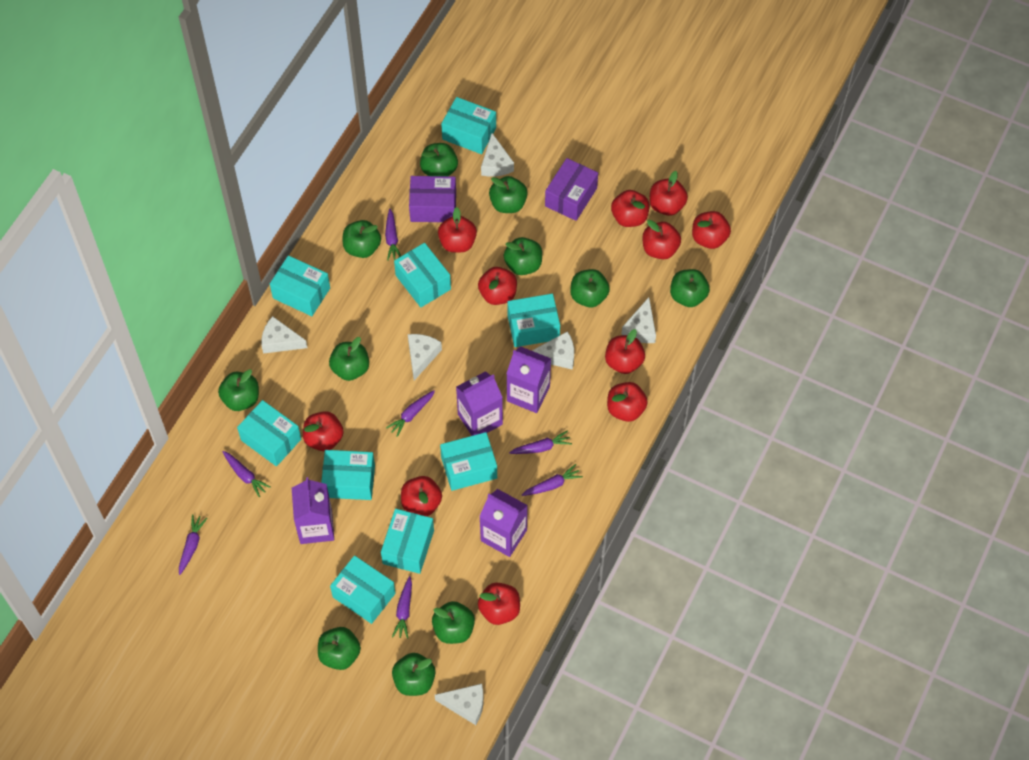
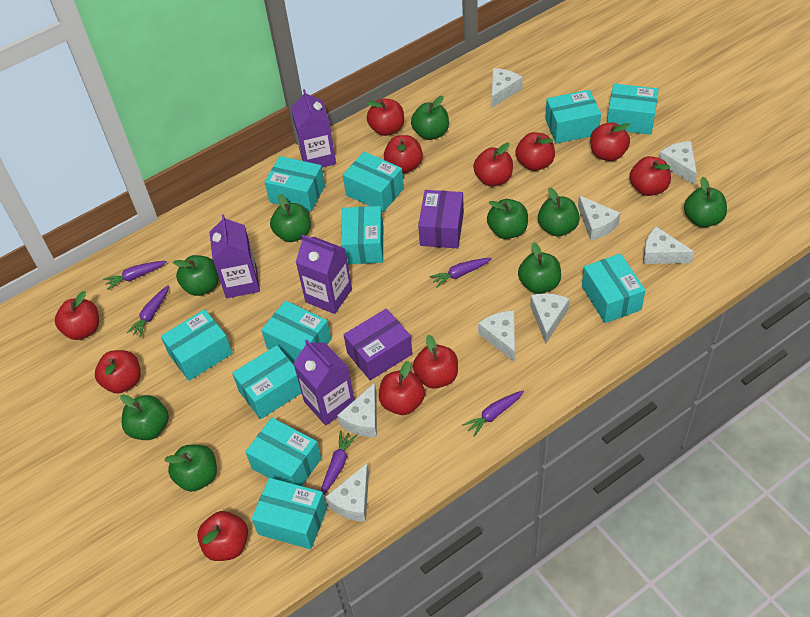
green apple: [218,369,259,411] [318,627,361,670] [329,337,369,381] [343,220,381,258] [392,653,436,696] [420,143,458,176] [432,601,475,644] [489,176,528,213] [504,237,542,275] [570,269,610,307] [670,269,710,307] = 11 -> [120,394,169,440] [164,445,217,492] [173,255,219,296] [270,194,311,242] [411,96,449,140] [487,199,528,239] [518,242,561,294] [538,187,580,237] [684,177,727,227] = 9
purple carrot: [179,514,207,575] [223,451,271,498] [385,209,401,261] [386,390,435,437] [392,576,412,639] [509,431,572,454] [522,464,583,496] = 7 -> [103,261,167,290] [127,285,169,338] [321,431,357,495] [429,258,492,288] [463,391,524,437] = 5
turquoise box: [237,400,301,466] [270,255,330,316] [321,450,375,500] [330,555,396,624] [381,509,434,574] [394,243,451,307] [440,432,497,491] [441,97,496,154] [507,294,560,347] = 9 -> [161,309,233,381] [232,345,301,419] [245,418,322,486] [251,478,327,549] [261,301,331,362] [265,156,325,212] [341,206,383,264] [343,152,404,212] [545,90,601,144] [582,253,645,323] [607,84,659,135] = 11
white cheese: [261,316,307,354] [408,334,442,381] [435,684,484,725] [481,133,514,177] [532,331,574,370] [621,297,656,343] = 6 -> [325,463,369,522] [337,383,377,437] [478,311,515,362] [492,68,523,108] [530,293,570,344] [578,195,620,241] [643,226,694,264] [659,141,697,185] = 8

